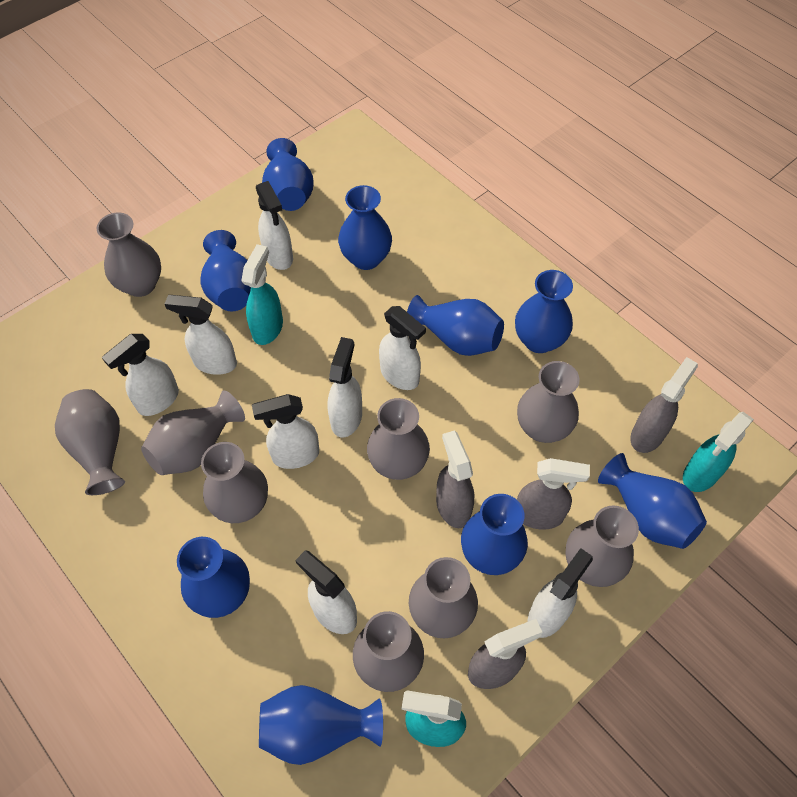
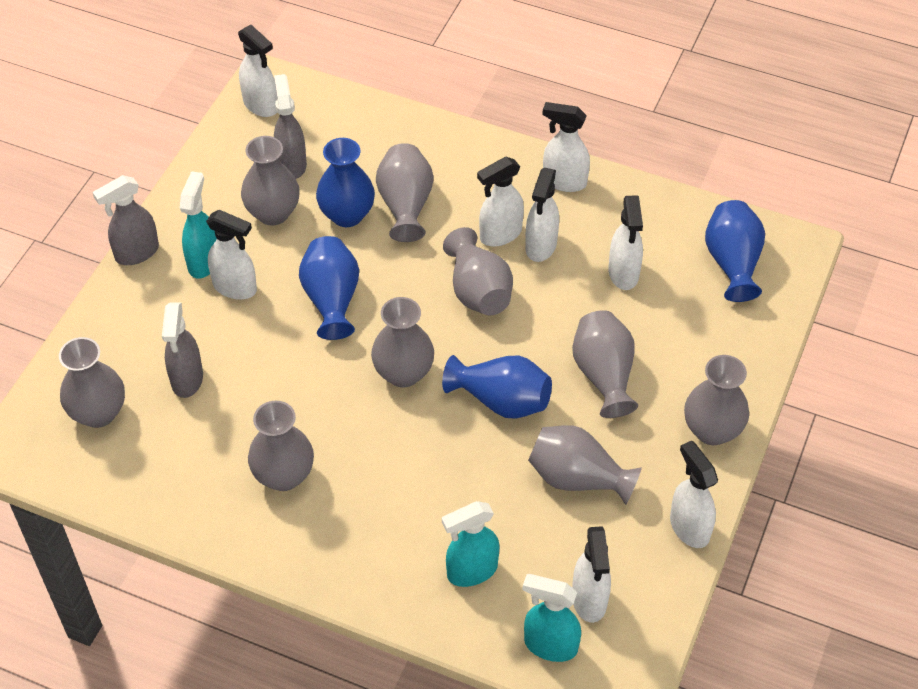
blue vase: [177,537,250,618] [200,230,251,312] [259,685,383,765] [262,138,313,211] [338,185,392,270] [407,295,504,356] [461,494,528,575] [515,270,573,353] [598,453,707,549] = 9 -> [299,236,359,340] [316,138,375,227] [442,355,552,419] [705,200,765,302] = 4
grey spray bottle: [436,430,474,528] [468,619,542,689] [517,458,590,530] [630,357,698,453] = 4 -> [92,175,159,265] [162,303,203,398] [274,74,307,179] = 3

